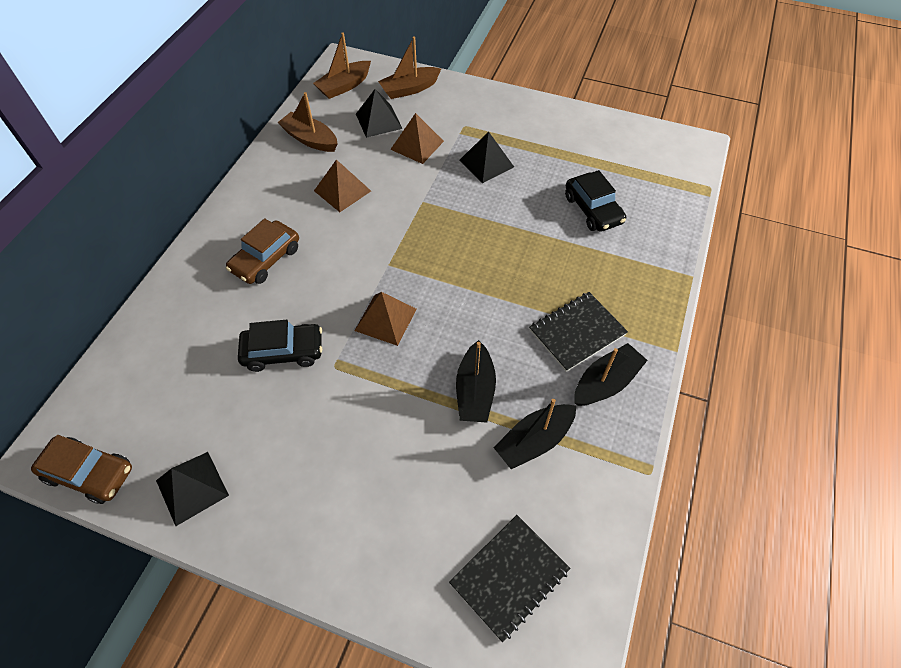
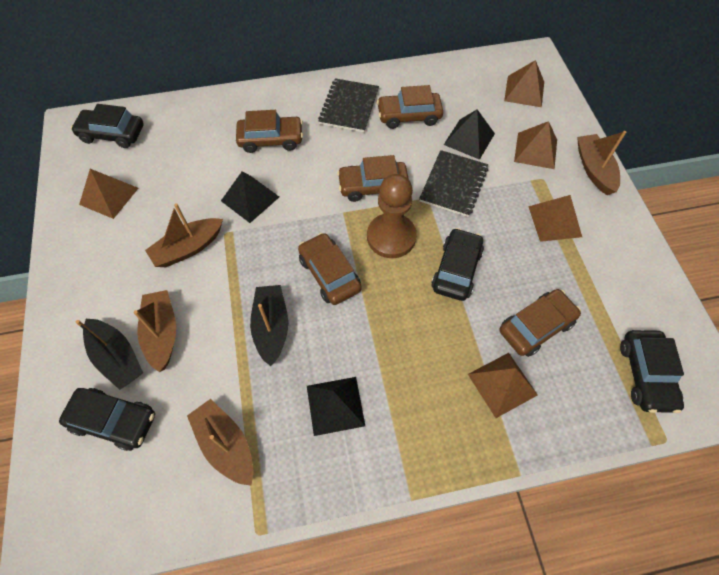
black boat: [456,340,496,423] [493,399,576,469] [574,343,648,406] = 3 -> [76,319,143,390] [250,285,288,366] = 2
black car: [238,320,322,372] [565,170,626,232] = 2 -> [59,388,155,451] [71,104,144,148] [431,228,484,301] [620,330,684,413] = 4
brown boat: [277,92,338,152] [313,32,371,99] [378,36,441,99] = 3 -> [134,290,176,372] [145,203,223,267] [187,399,253,485] [577,131,626,195] = 4
brown car: [31,435,132,504] [226,218,299,284] = 2 -> [236,110,303,153] [298,233,362,305] [337,155,409,202] [377,85,443,129] [500,289,581,357] = 5
brown pawn: none = 0 -> [367,174,417,258] = 1
brown pyramid: [314,159,371,212] [354,292,417,346] [390,113,444,164] = 3 -> [79,169,138,219] [468,353,538,418] [504,60,544,107] [514,121,557,169] [528,195,582,242] = 5

